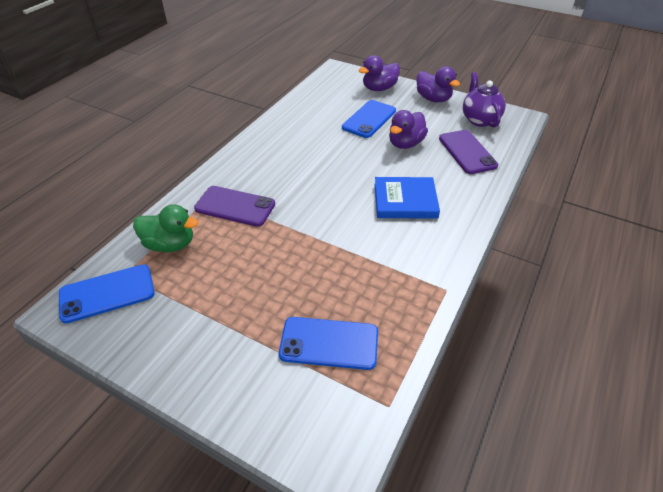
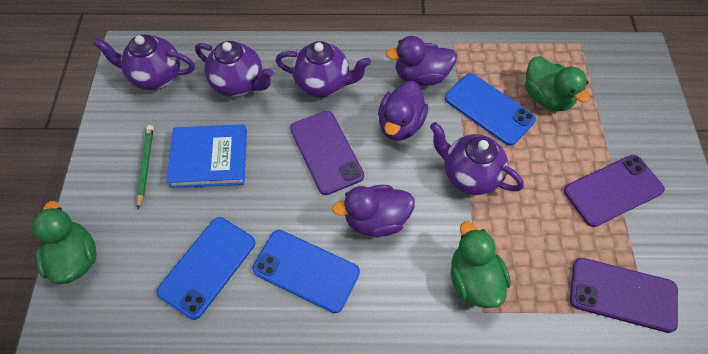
green duck: [133,204,198,252] = 1 -> [32,201,96,284] [451,221,511,308] [525,56,590,111] = 3
green pencil: none = 0 -> [136,125,154,209] = 1
purple phone: [194,186,275,227] [439,130,498,174] = 2 -> [290,111,364,195] [564,155,665,227] [570,258,678,333] = 3
purple teapot: [463,72,506,127] = 1 -> [93,34,195,90] [195,41,274,97] [276,41,371,97] [430,122,524,195] = 4

